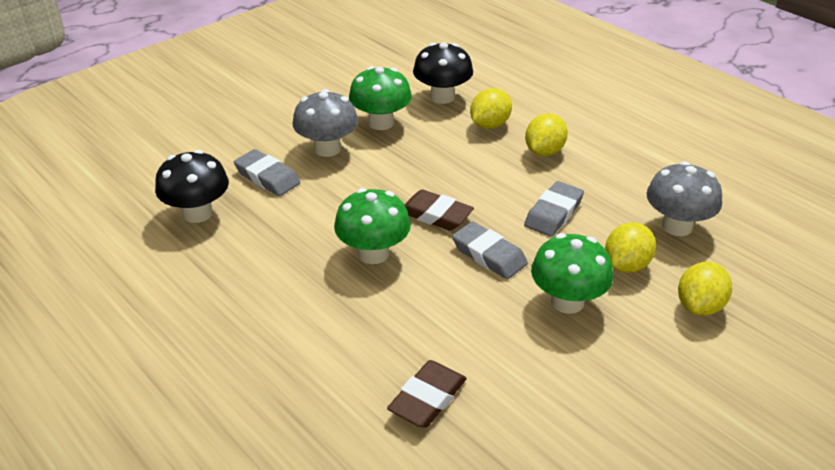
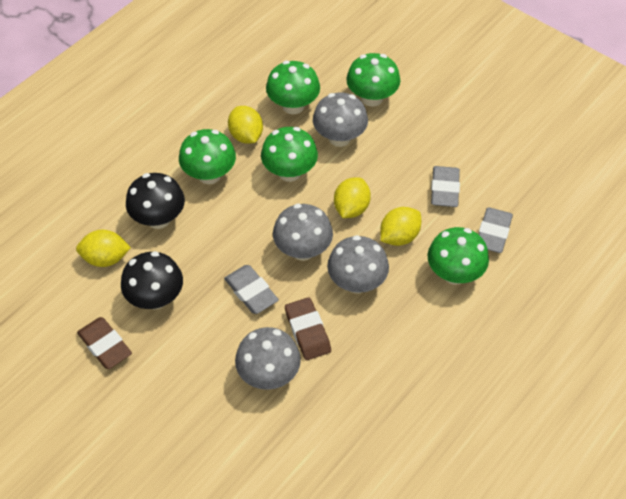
green mushroom: [334,188,411,264] [349,66,412,130] [531,233,613,314] = 3 -> [179,129,236,184] [261,127,318,182] [266,60,320,114] [347,53,400,107] [428,227,489,285] = 5
grey mushroom: [293,89,358,157] [647,161,722,236] = 2 -> [235,327,301,390] [273,204,333,261] [313,92,368,147] [327,235,389,293] = 4

